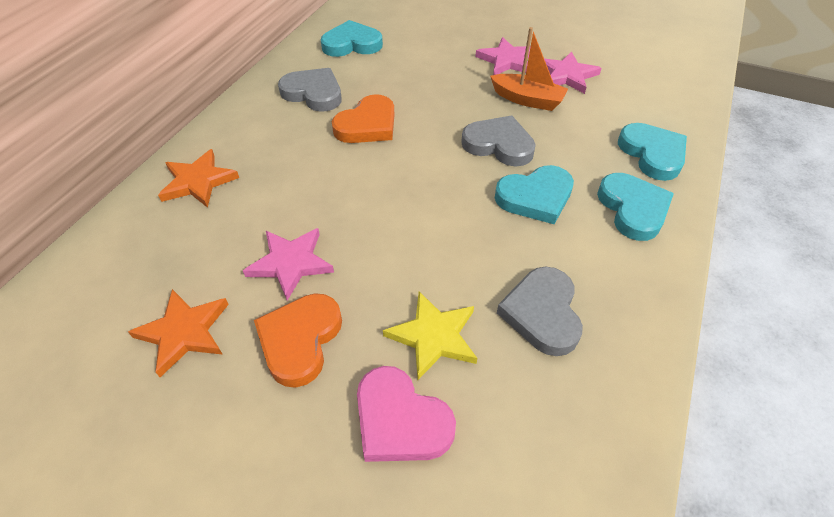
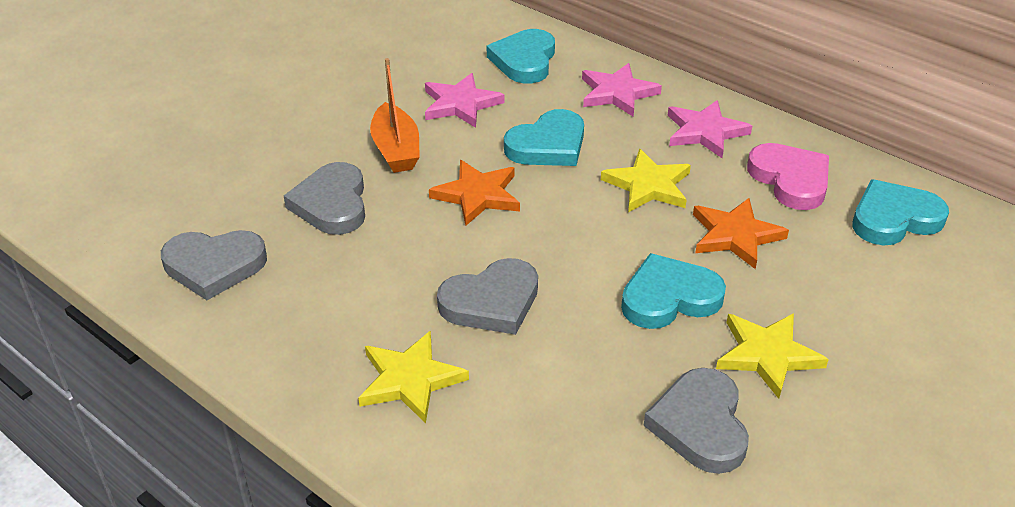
grey heart: [278,68,342,112] [461,115,536,167] [497,267,583,356] = 3 -> [161,230,267,300] [284,162,365,235] [437,258,538,335] [644,368,749,474] = 4
orange heart: [254,293,342,388] [332,94,394,143] = 2 -> none = 0
yellow star: [383,291,477,380] = 1 -> [358,331,469,423] [601,149,691,212] [716,313,829,399] = 3

